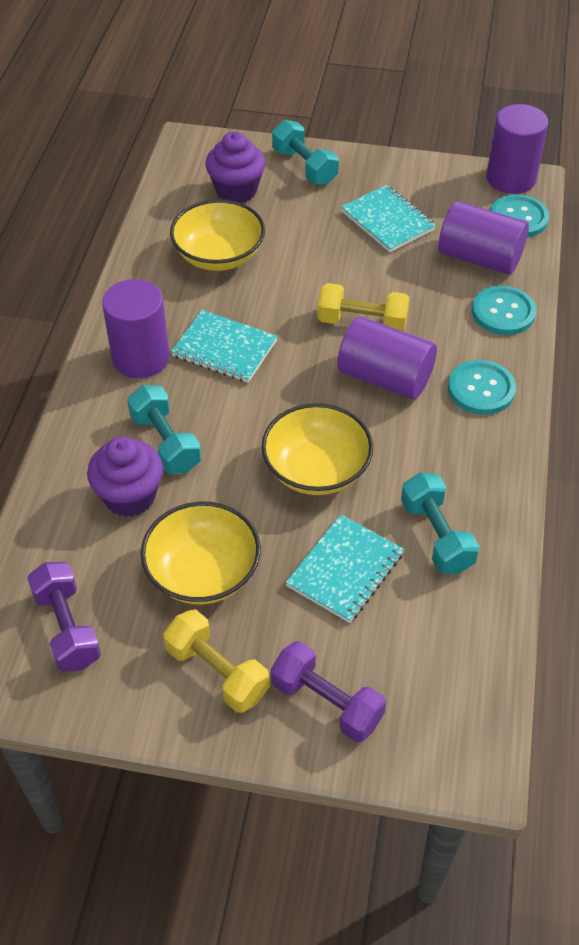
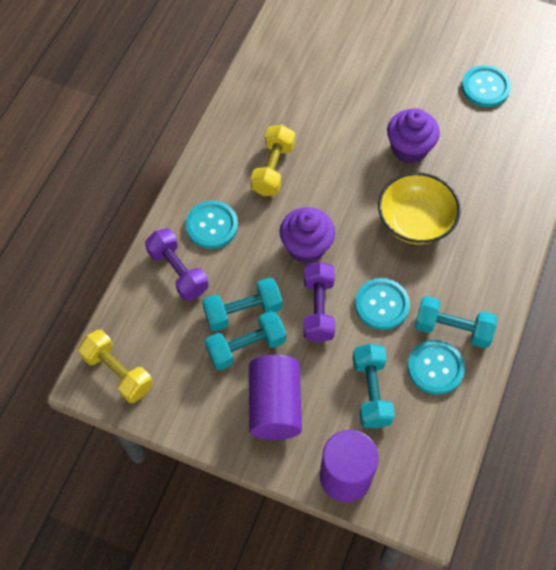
purple cylinder: [102,279,170,378] [337,317,437,399] [438,201,529,275] [486,104,548,194] = 4 -> [249,355,302,440] [319,430,379,502] = 2
turquoise button: [448,360,516,415] [472,285,536,335] [490,194,549,238] = 3 -> [186,201,238,249] [355,278,410,330] [408,340,465,395] [462,65,511,107] = 4
turquoise dumbbell: [127,385,201,474] [272,120,339,185] [401,472,479,574] = 3 -> [202,278,282,331] [205,311,286,370] [353,344,395,429] [415,296,497,348] = 4
turquoise notebook: [171,310,278,383] [285,514,404,623] [341,185,436,252] = 3 -> none = 0
yellow bowl: [141,502,261,604] [170,199,265,271] [261,403,373,495] = 3 -> [378,172,461,244] = 1

